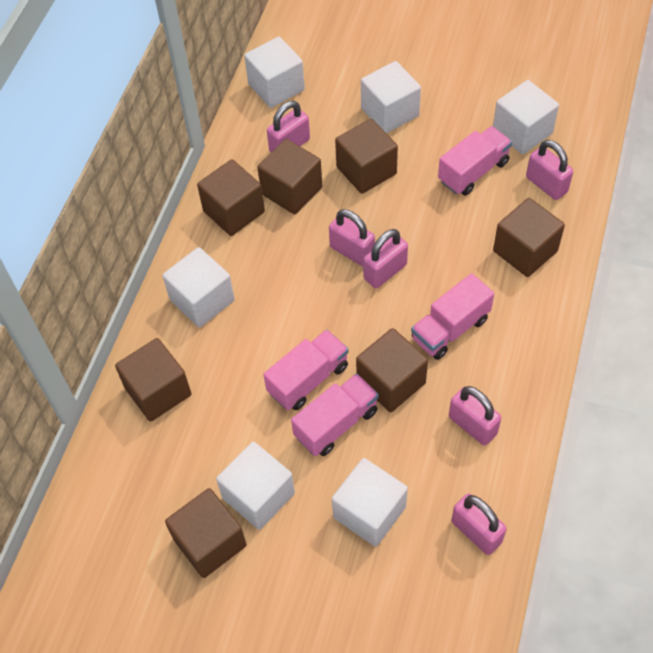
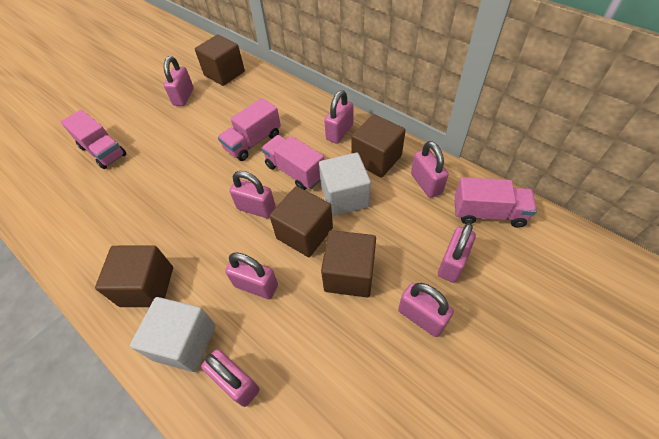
brown cube: [115,338,191,422] [165,488,247,578] [197,159,265,236] [257,139,322,215] [335,119,398,194] [356,328,428,412] [493,198,565,277] = 7 -> [95,245,173,307] [195,34,245,86] [269,186,333,257] [321,230,376,297] [351,114,406,178] = 5
pink padlock: [267,101,310,152] [329,209,375,266] [363,229,408,288] [449,386,501,445] [452,493,507,555] [526,140,573,200] = 6 -> [164,56,194,106] [201,349,260,407] [225,253,278,299] [229,171,276,218] [324,90,353,144] [398,283,454,337] [411,141,449,198] [438,223,476,283] = 8
white cube: [162,247,235,328] [216,442,295,530] [244,37,305,108] [332,458,408,547] [361,61,421,133] [493,80,559,154] = 6 -> [130,297,216,372] [319,153,371,216] = 2

